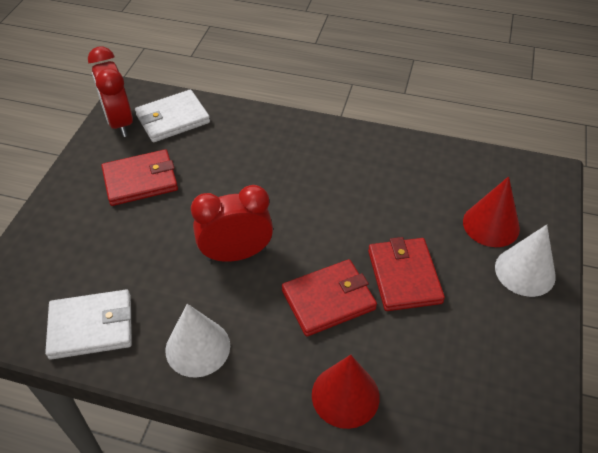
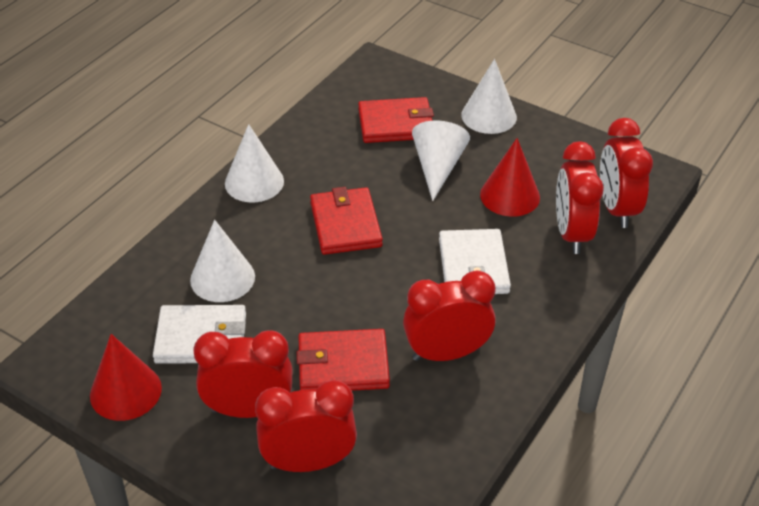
red clock: [88,47,133,137] [191,185,273,262] = 2 -> [193,330,293,418] [255,380,357,472] [403,271,495,361] [556,141,604,254] [600,118,653,228] = 5
white cone: [165,304,230,378] [495,225,556,297] = 2 -> [190,220,255,302] [225,124,284,202] [412,121,470,201] [461,59,517,134] = 4

